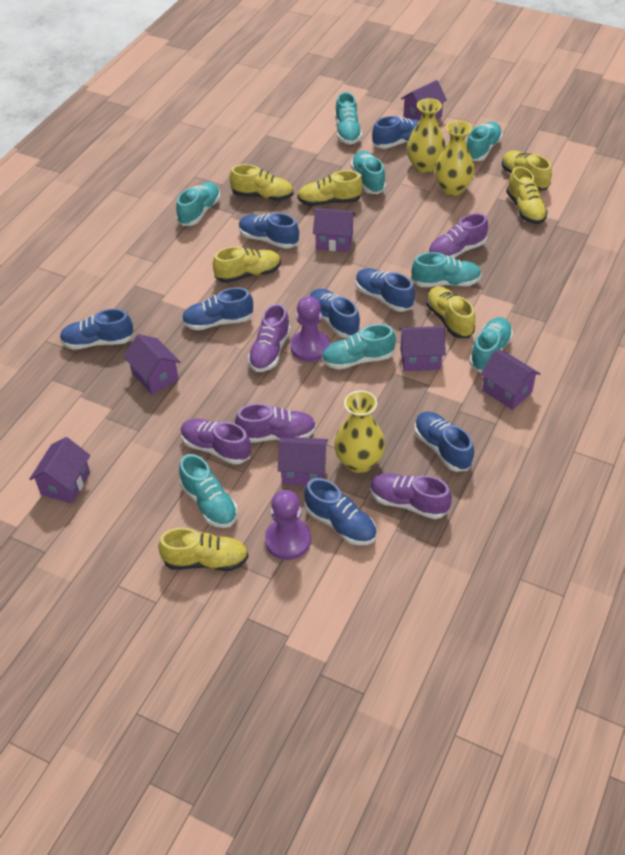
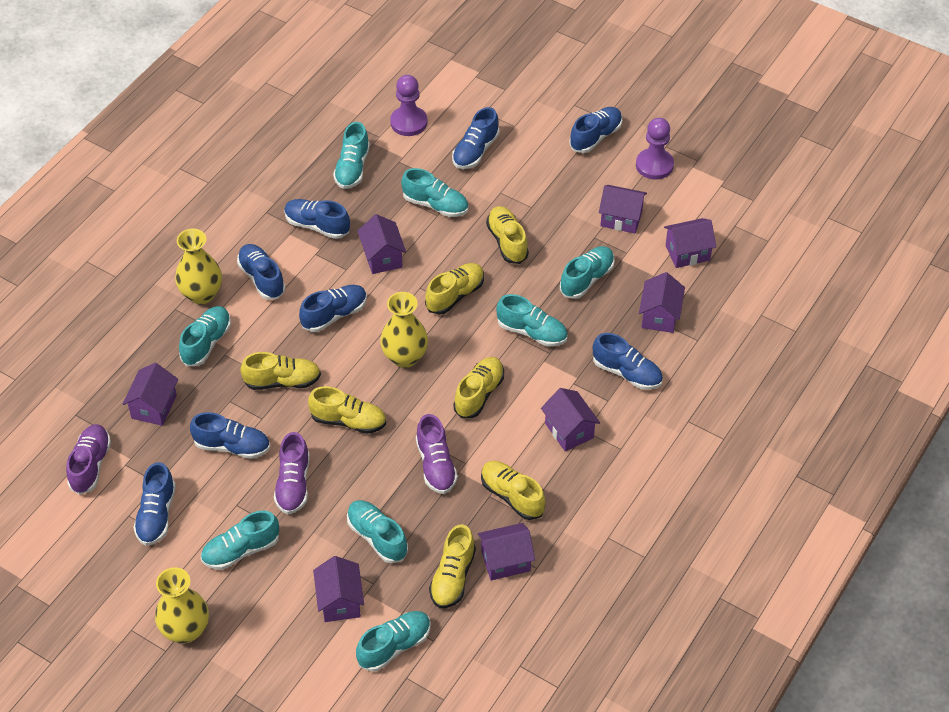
purple house: [29,437,91,504] [123,334,180,395] [278,436,328,486] [313,208,356,252] [399,326,446,371] [401,80,447,120] [480,350,540,410] = 7 -> [123,363,178,426] [313,556,364,622] [357,214,406,274] [478,523,535,580] [541,388,600,451] [599,185,647,234] [639,272,685,333] [664,218,716,268] = 8
purple shoe: [181,418,251,465] [235,403,316,443] [248,304,291,372] [370,473,452,519] [428,213,488,258] = 5 -> [66,424,111,495] [274,432,310,514] [416,414,458,494] = 3

